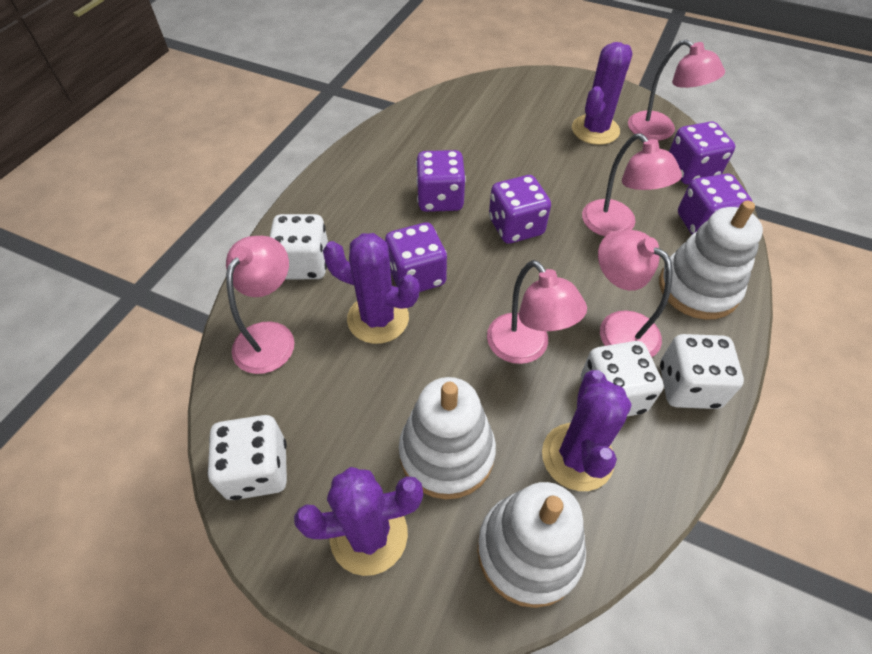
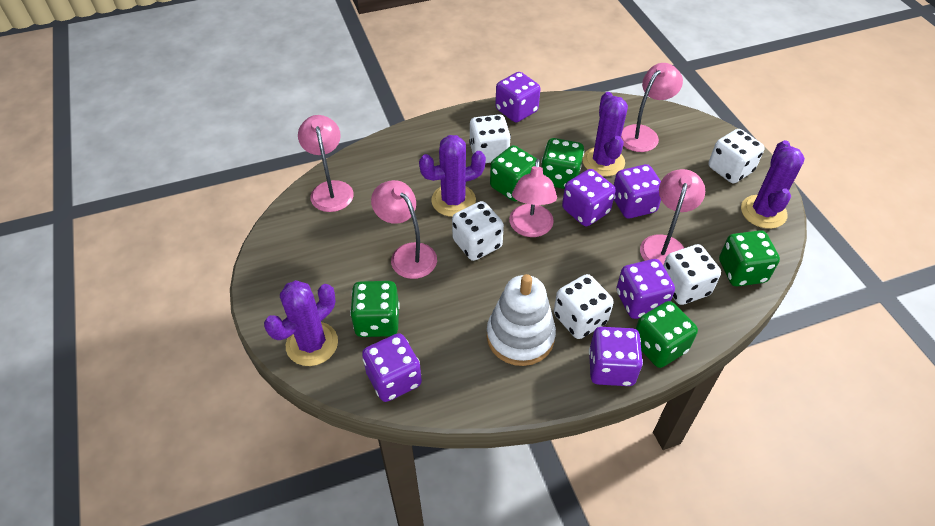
green dice: none = 0 -> [350,281,400,337] [490,145,537,201] [541,138,584,189] [636,301,698,368] [719,230,780,286] = 5
purple dice: [385,222,447,292] [416,150,466,212] [489,175,551,244] [669,121,735,184] [678,174,752,235] = 5 -> [362,333,422,402] [495,72,540,122] [562,169,616,226] [589,327,643,386] [614,164,661,219] [616,259,675,319] = 6
white dice: [207,415,287,500] [270,214,328,279] [581,341,664,417] [660,334,744,409] = 4 -> [452,201,504,261] [469,114,511,163] [554,274,614,339] [663,244,721,305] [708,129,765,183] = 5
white stacking toy: [399,377,496,499] [477,482,586,608] [659,201,763,320] = 3 -> [487,274,556,366] = 1

